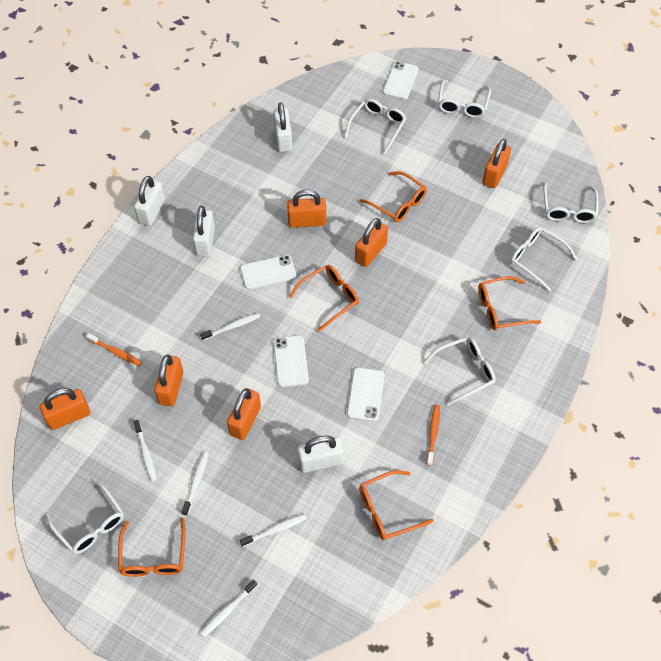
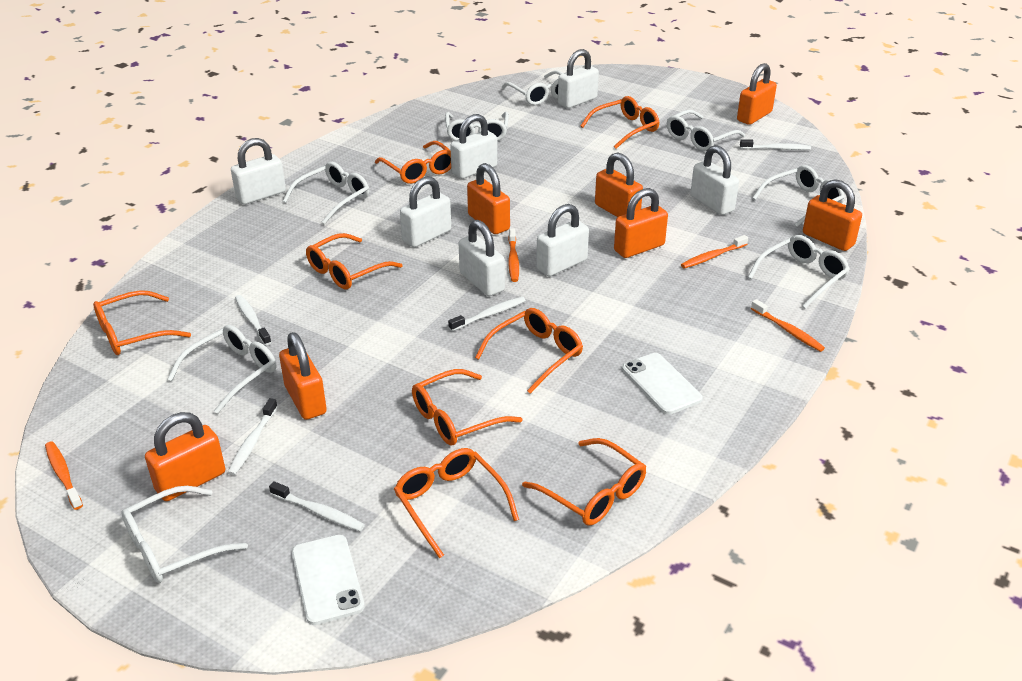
orange glasses: [118,518,186,577] [289,265,359,332] [359,470,434,540] [360,171,427,222] [478,276,541,330] = 5 -> [93,290,191,355] [306,233,402,290] [375,141,451,184] [394,448,519,559] [412,369,523,446] [475,308,583,394] [522,438,646,526] [581,96,659,149] = 8
orange padlock: [40,388,90,430] [154,354,184,406] [227,388,261,440] [287,190,326,228] [355,218,388,267] [482,139,511,188] = 6 -> [145,412,225,501] [279,332,327,420] [467,163,510,234] [595,152,643,217] [614,188,668,258] [737,63,777,125] [803,179,862,251] = 7
orange toothbrush: [86,333,142,366] [426,404,440,466] = 2 -> [45,441,83,510] [508,229,519,282] [681,235,748,269] [751,299,825,352] = 4
white glasses: [46,480,124,554] [344,99,407,154] [423,337,496,405] [438,80,491,118] [510,227,578,292] [543,182,598,223] = 6 -> [121,486,248,583] [168,325,276,414] [283,162,369,224] [445,112,509,141] [502,70,563,105] [667,110,745,151] [748,235,850,309] [753,165,845,227] = 8
white padlock: [134,176,165,226] [193,206,215,256] [273,102,292,152] [297,436,343,473] = 4 -> [231,138,286,204] [400,176,451,247] [450,114,497,179] [459,220,505,296] [536,204,589,276] [558,49,599,108] [690,145,739,215] = 7
white phone: [240,255,296,289] [273,335,309,387] [347,367,385,422] [383,61,419,100] = 4 -> [292,535,365,625] [622,353,703,415] = 2

